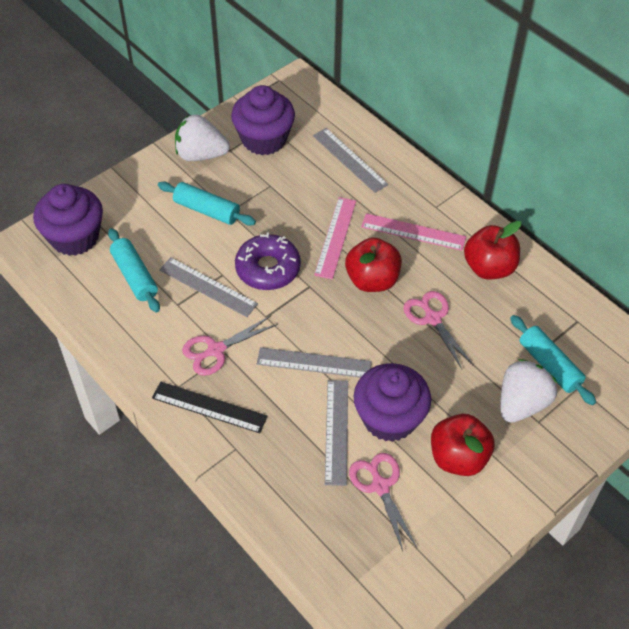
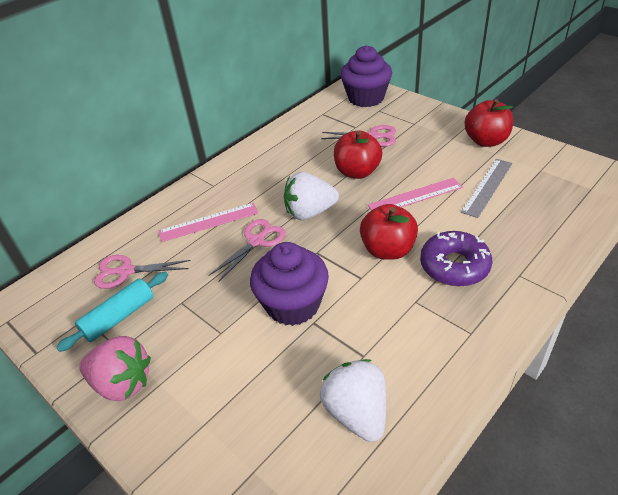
black ruler: [152,382,268,433] = 1 -> none = 0
grey ruler: [159,257,258,317] [257,347,372,378] [313,128,388,193] [325,380,348,486] = 4 -> [461,159,513,218] = 1
pink strawberry: none = 0 -> [79,336,151,401] = 1
purple cupcake: [33,184,103,256] [231,85,295,155] [354,363,431,442] = 3 -> [250,242,329,326] [341,45,392,107] = 2
turquoise rolling pin: [108,228,160,313] [158,181,256,226] [510,315,596,405] = 3 -> [56,272,168,352] = 1

